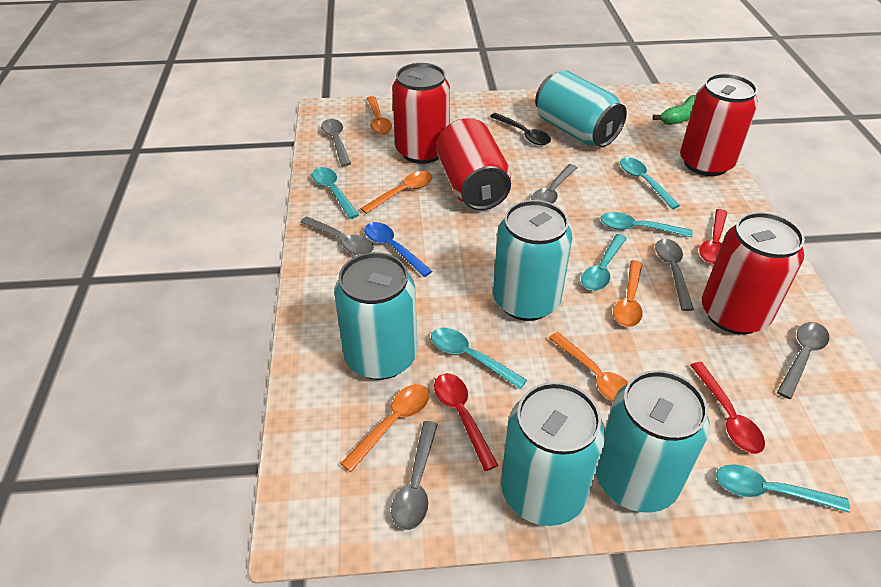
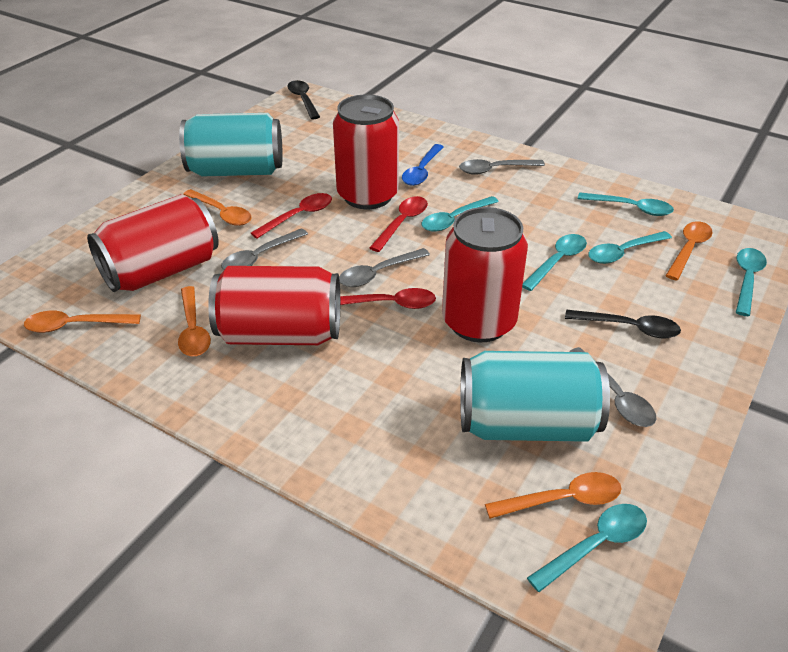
black spoon: [490,113,551,145] = 1 -> [287,80,320,119] [565,310,681,339] = 2
green banana: [653,95,696,125] = 1 -> none = 0
grey spoon: [300,216,374,255] [321,119,351,166] [391,421,438,530] [531,164,578,204] [655,239,694,311] [777,322,830,399] = 6 -> [221,228,308,270] [339,248,430,287] [459,159,545,175] [569,347,656,427] = 4
turquoise can: [334,252,417,380] [493,200,572,321] [501,382,605,526] [535,70,627,147] [596,370,710,513] = 5 -> [179,113,283,176] [460,351,610,442] = 2

